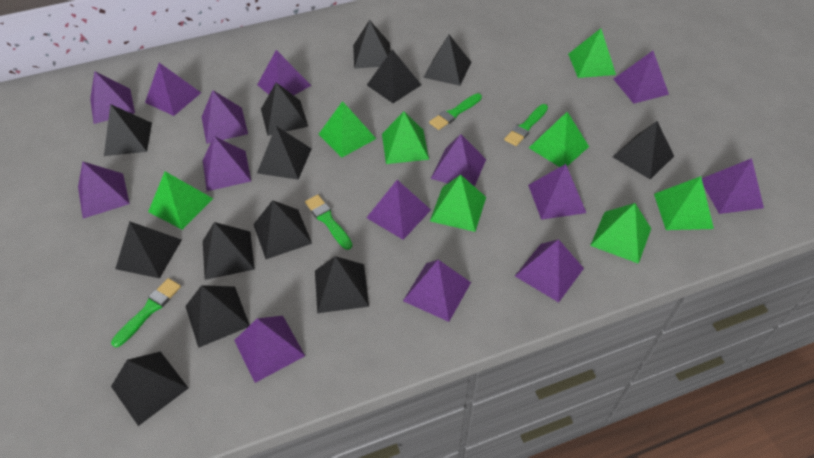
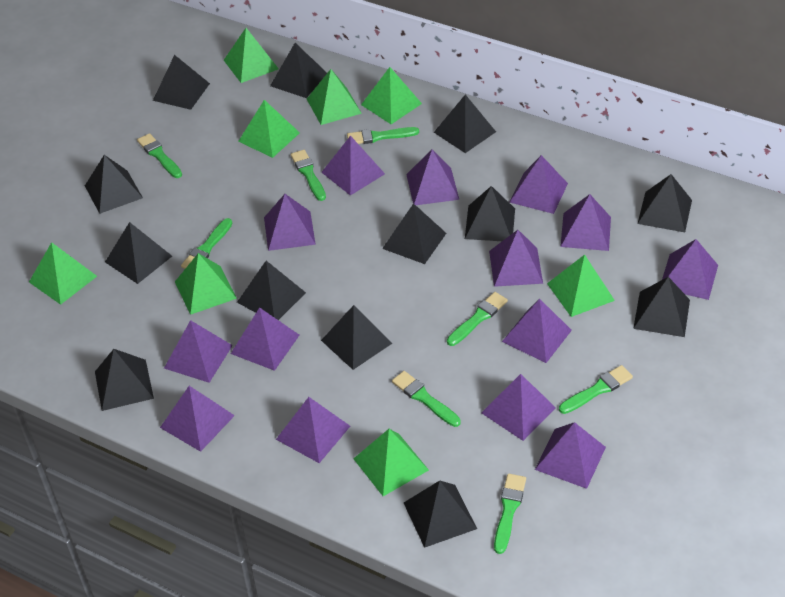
green brush: [111,278,181,347] [305,195,353,250] [429,93,482,130] [504,104,548,146] = 4 -> [137,133,182,178] [181,218,233,269] [291,150,326,201] [347,127,419,144] [392,371,461,427] [447,292,508,346] [494,474,526,554] [559,365,633,414] = 8

